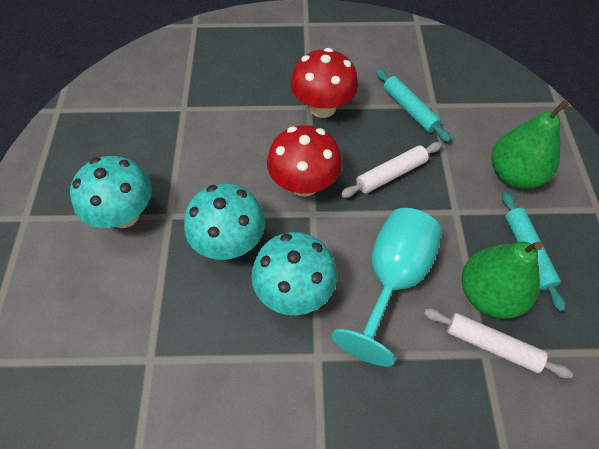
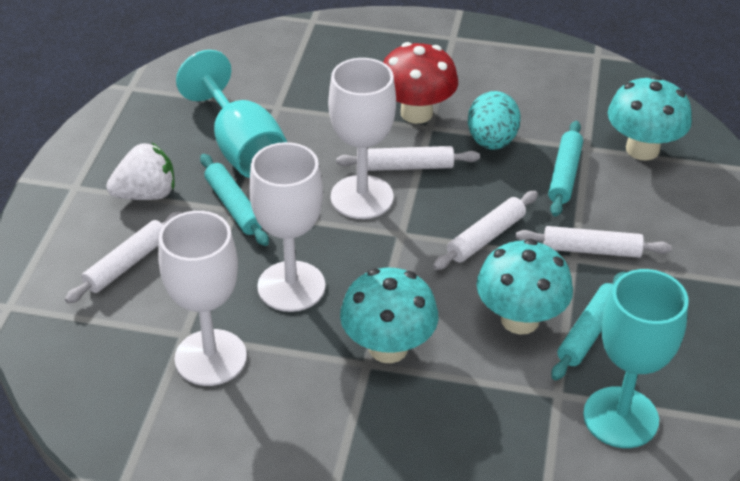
green pear: [462,241,543,319] [491,100,569,189] = 2 -> none = 0
red mushroom: [267,125,342,197] [291,48,358,118] = 2 -> [383,42,458,124] = 1
turquoise egg: none = 0 -> [468,91,521,150] = 1
turquoise goblet: [332,208,442,367] = 1 -> [176,50,287,178] [583,269,689,448] = 2
turquoise rolling pin: [376,69,451,142] [502,192,565,312] = 2 -> [200,154,269,246] [548,121,583,217] [551,272,626,380] = 3
white goblet: none = 0 -> [158,211,247,386] [249,142,325,312] [328,58,396,219] = 3
white rolling pin: [341,142,442,198] [424,309,573,378] = 2 -> [65,211,181,303] [336,146,480,171] [433,191,538,270] [516,226,672,258] = 4
white strawberry: none = 0 -> [106,142,175,200] = 1

